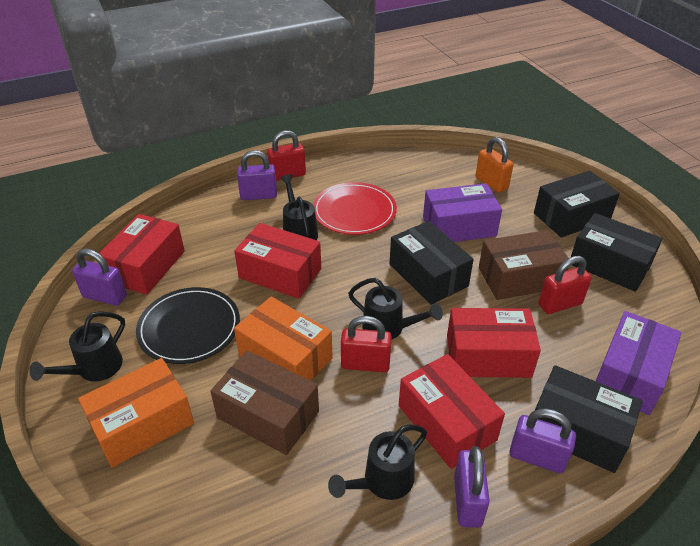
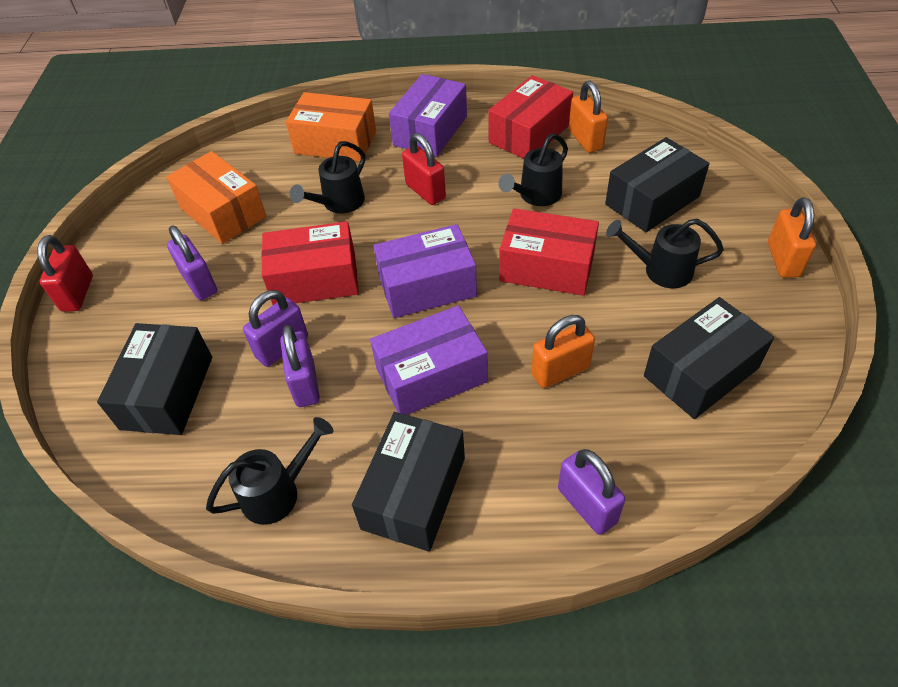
black plate: [136,287,240,364] = 1 -> none = 0
brown box: [210,350,319,455] [479,230,569,300] = 2 -> none = 0
orange padlock: [476,137,514,193] = 1 -> [531,315,595,388] [569,81,608,153] [768,197,816,278] = 3
purple box: [423,183,502,242] [596,311,682,415] = 2 -> [370,305,488,415] [374,224,477,318] [389,74,467,157] = 3
red box: [99,214,185,295] [234,223,321,299] [399,354,505,469] [447,308,541,378] = 4 -> [261,221,359,305] [488,75,573,159] [499,208,599,296] = 3
red padlock: [267,130,306,181] [341,316,392,372] [538,256,592,314] = 3 -> [37,235,93,312] [402,133,446,205] = 2
red plate: [313,182,397,235] = 1 -> none = 0

